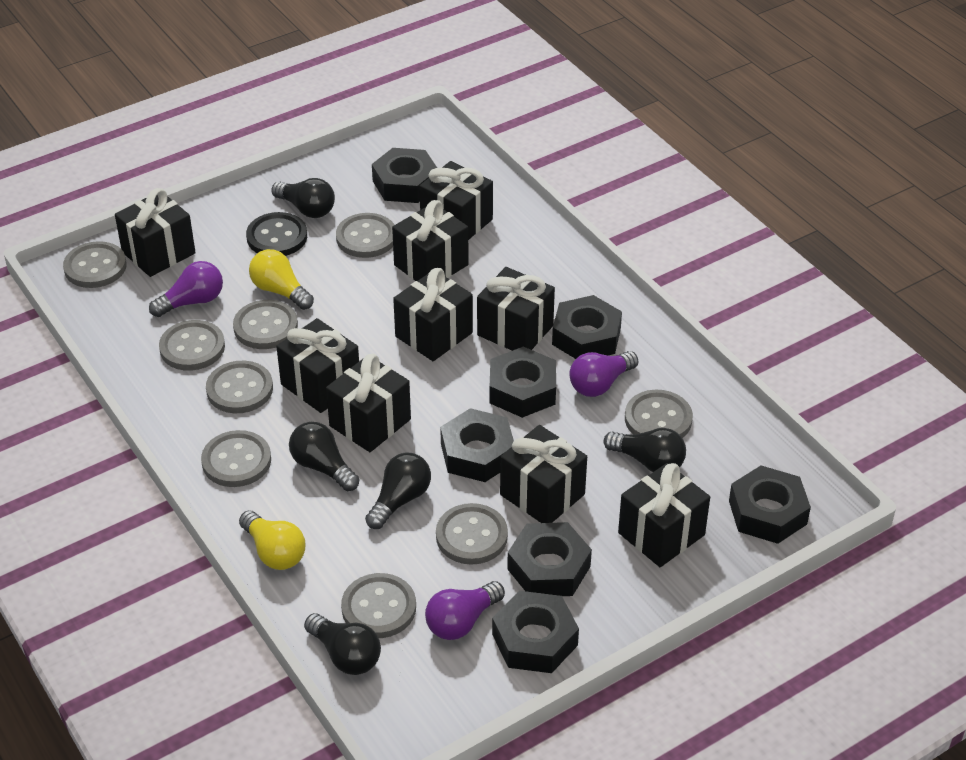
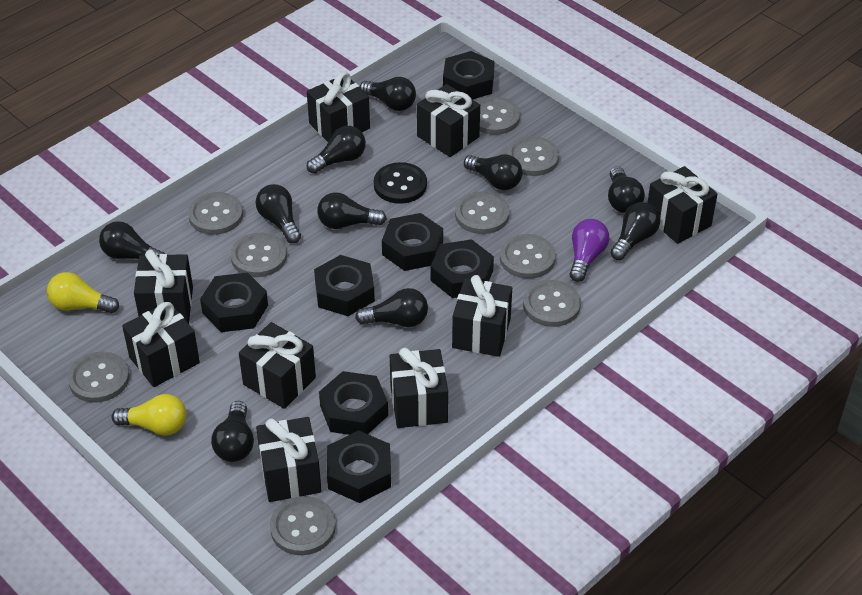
black light bulb: [271,178,335,218] [289,422,359,491] [304,613,381,675] [365,453,431,529] [603,428,686,472] = 5 -> [99,221,165,259] [211,401,254,462] [256,184,301,243] [307,126,366,174] [317,192,387,229] [355,288,428,327] [360,77,416,111] [464,154,522,190] [608,166,645,213] [610,202,660,260] = 10
purple light bulb: [149,261,223,317] [425,581,505,640] [569,351,638,397] = 3 -> [569,219,609,282] = 1

